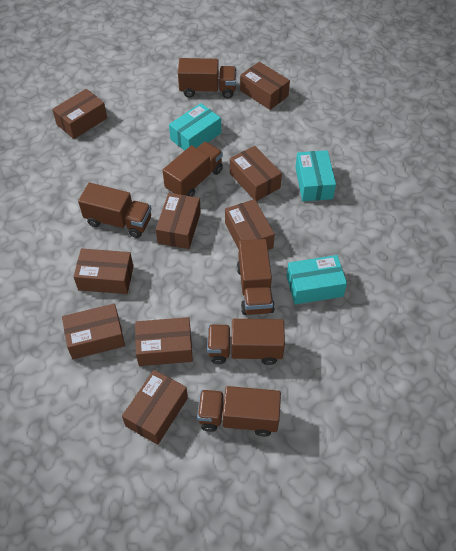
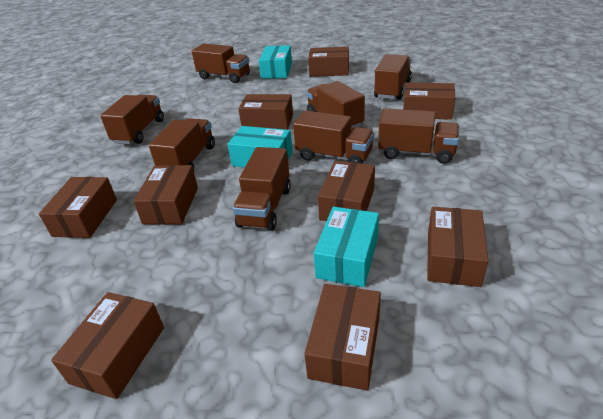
brown truck: [78,183,151,238] [163,142,223,197] [178,58,237,99] [197,386,281,437] [207,319,285,365] [237,239,275,315] = 6 -> [100,95,164,144] [149,118,215,171] [192,44,250,83] [233,147,291,231] [293,110,374,164] [306,81,365,130] [374,54,412,100] [378,109,459,164] = 8

